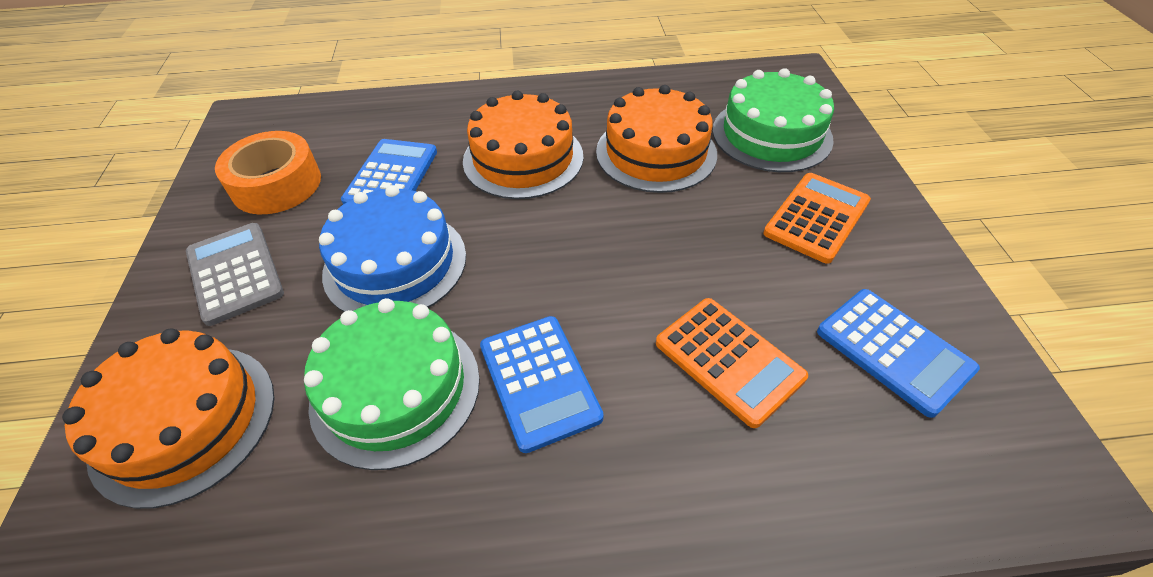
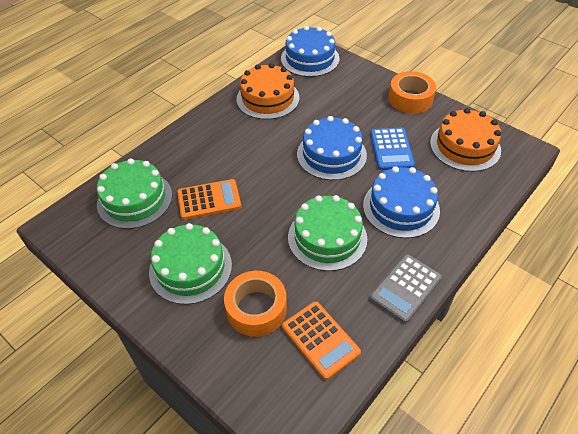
blue cake: [319,185,466,312] = 1 -> [281,26,339,77] [297,116,367,180] [363,166,440,238] = 3
blue calculator: [341,139,437,204] [480,316,604,453] [817,289,980,418] = 3 -> [370,128,415,170] = 1
green cake: [304,298,480,470] [713,68,834,172] = 2 -> [97,158,172,229] [149,223,232,305] [288,195,367,271] = 3
orange cake: [62,328,275,509] [463,91,583,199] [596,85,717,193] = 3 -> [236,63,299,120] [430,108,501,172] = 2
orange tape: [215,131,321,214] = 1 -> [224,271,287,337] [388,71,436,114] = 2

